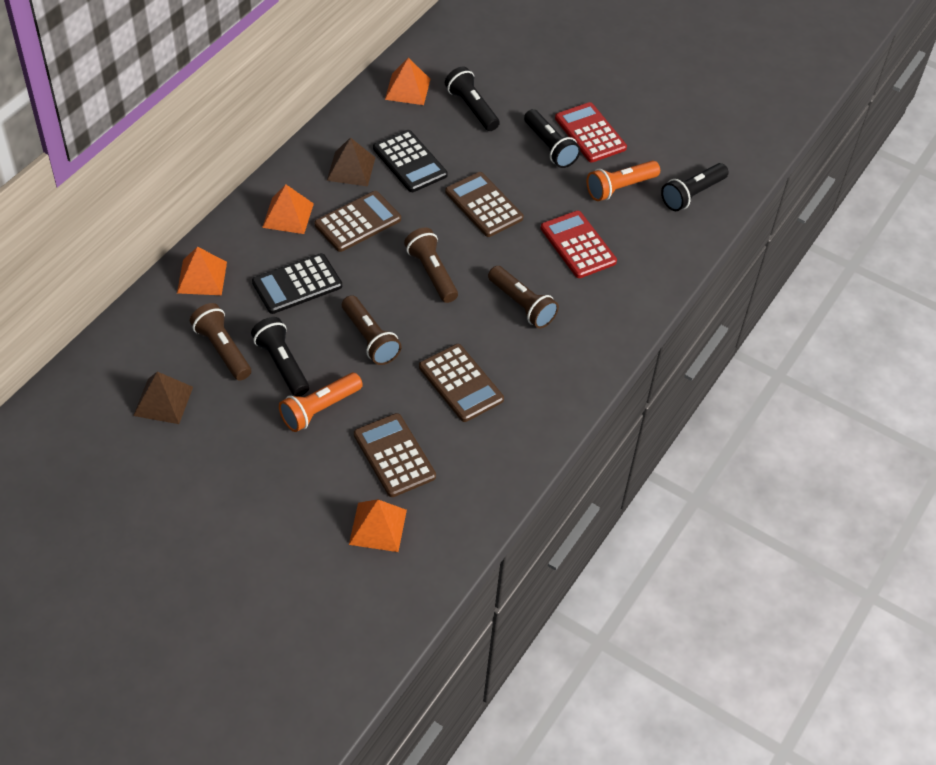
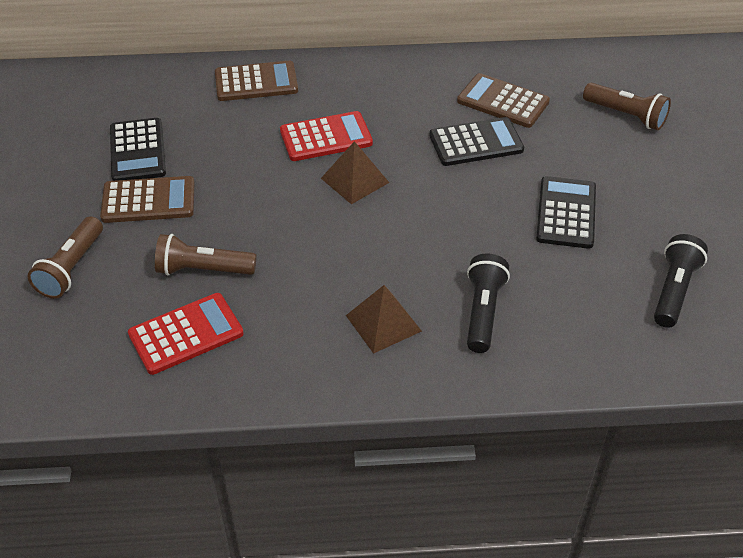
black calculator: [252,253,342,314] [373,130,448,192] = 2 -> [110,118,166,181] [429,117,524,166] [536,176,596,249] = 3
black flashlight: [251,317,309,396] [445,66,500,131] [524,109,581,168] [661,163,729,211] = 4 -> [467,253,510,353] [654,234,708,328] = 2
brown calculator: [315,191,401,252] [354,413,436,497] [419,344,504,422] [445,172,524,237] = 4 -> [100,176,195,223] [215,61,298,101] [457,73,550,128] = 3
brown flashlight: [190,303,251,381] [342,295,402,365] [404,227,458,303] [488,266,559,329] = 4 -> [28,216,103,299] [155,234,256,275] [583,83,671,130] = 3
orange flashlight: [279,373,363,432] [586,161,660,201] = 2 -> none = 0
orange pyramid: [177,246,227,295] [262,184,314,234] [349,499,407,552] [385,58,430,105] = 4 -> none = 0

